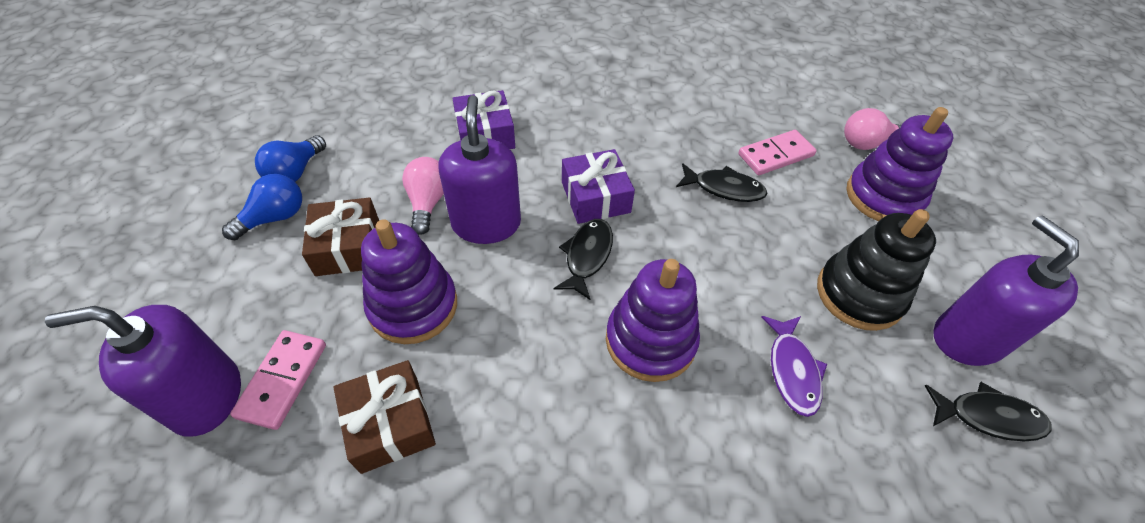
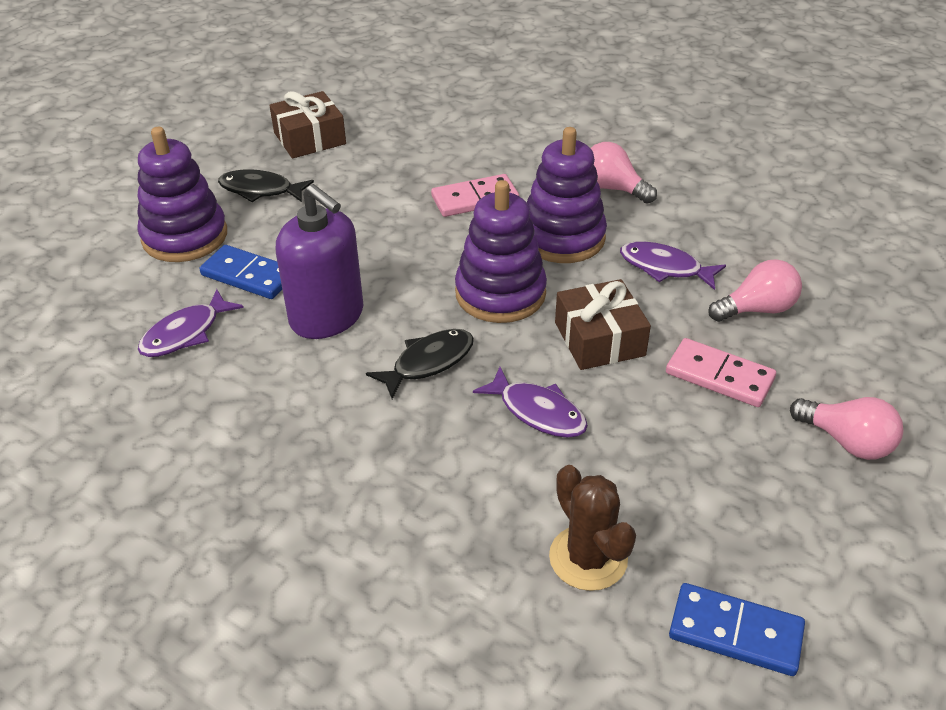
black fish: [554,219,613,300] [676,163,768,202] [925,382,1052,442] = 3 -> [218,169,314,202] [366,329,474,399] = 2
black stacking toy: [817,209,936,331] = 1 -> none = 0
blue domino: none = 0 -> [200,245,282,299] [669,583,805,676] = 2
blue light bulb: [222,174,302,240] [255,135,326,182] = 2 -> none = 0
brown cactus: none = 0 -> [549,465,636,591] = 1
pink light bulb: [402,157,444,235] [844,108,901,150] = 2 -> [591,142,657,204] [708,259,802,322] [790,397,903,460] = 3
purple fish: [762,316,827,417] = 1 -> [138,289,244,357] [473,367,588,438] [620,241,726,290] = 3
purple gift: [452,90,515,149] [562,149,635,224] = 2 -> none = 0
purple soap dispenser: [45,305,241,436] [438,95,521,244] [933,215,1079,366] = 3 -> [276,184,364,339] = 1

